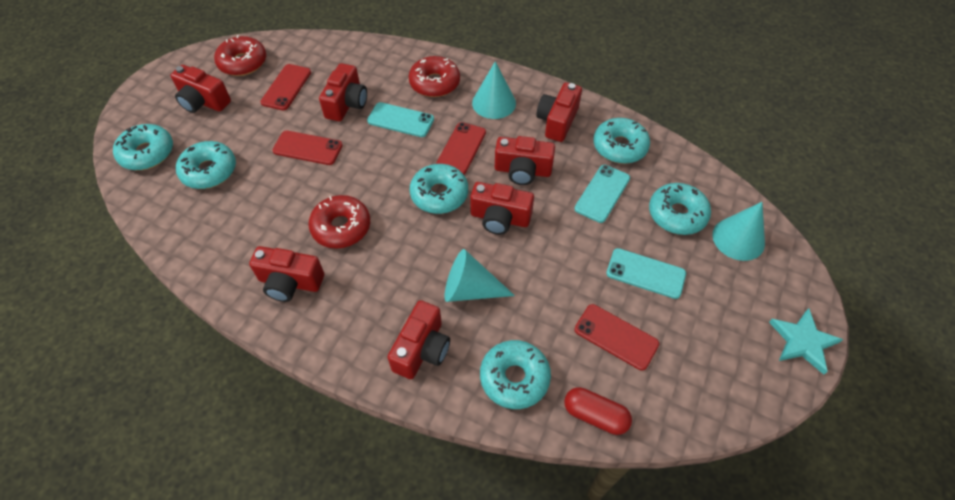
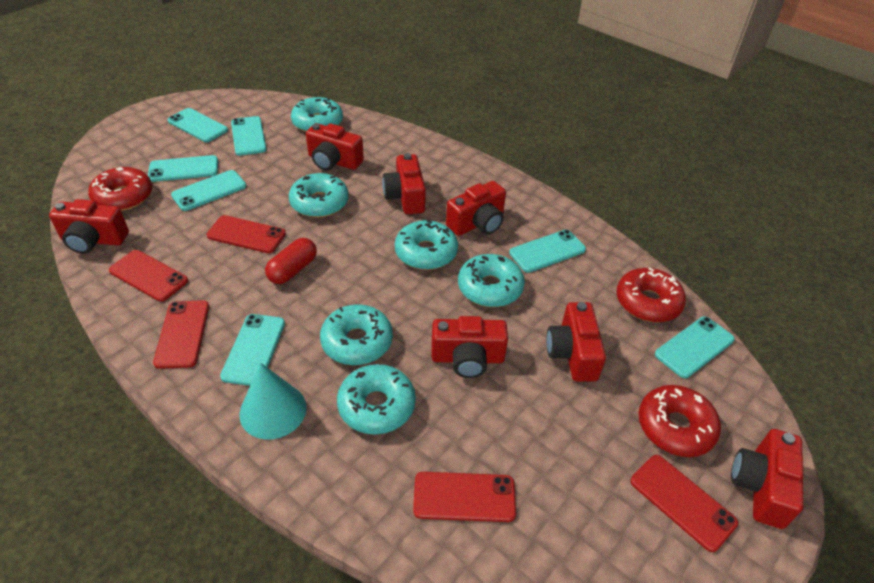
red phone: [260,64,311,110] [273,131,343,165] [436,122,486,175] [574,304,659,370] = 4 -> [109,250,188,302] [153,301,209,369] [207,215,286,253] [413,472,516,522] [630,455,738,552] = 5
turquoise cone: [444,249,515,302] [472,61,516,119] [712,202,765,261] = 3 -> [239,363,307,439] = 1
turquoise phone: [367,102,434,137] [574,165,630,223] [606,248,686,299] = 3 -> [148,155,218,182] [167,108,228,142] [171,170,246,211] [220,314,285,386] [231,116,267,156] [509,230,586,273] [655,316,735,378] = 7
turquoise star: [769,308,843,375] = 1 -> none = 0

